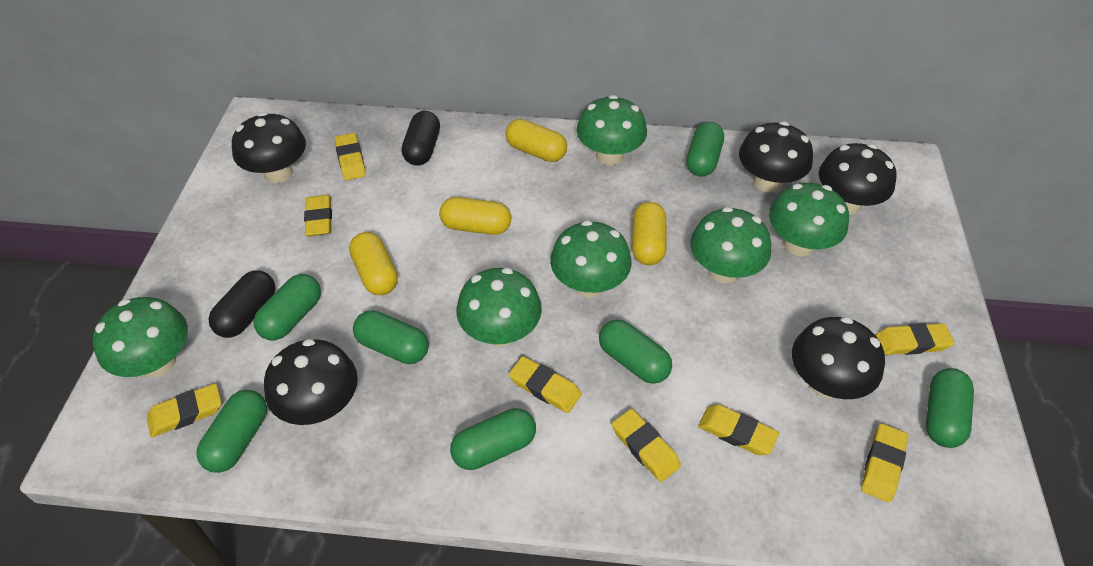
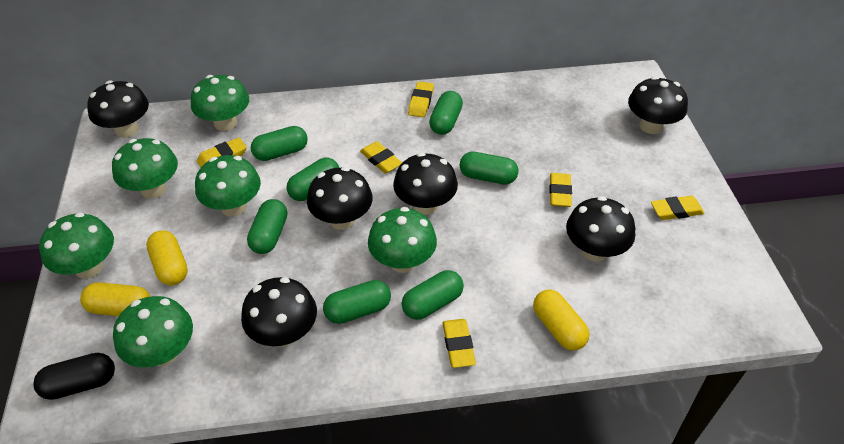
black capsule: [208,271,276,338] [402,111,440,166] = 2 -> [33,353,115,400] = 1
black mushroom: [232,112,306,183] [264,339,358,425] [739,121,813,193] [792,317,885,399] [819,143,897,215] = 5 -> [87,81,149,138] [241,277,317,347] [307,167,373,230] [393,152,458,215] [566,196,635,262] [628,76,688,134] = 6
yellow capsule: [349,232,398,295] [439,197,511,235] [505,119,567,162] [632,202,667,265] = 4 -> [80,282,150,316] [146,230,188,285] [533,290,590,350] = 3
yellow eraser: [147,383,221,437] [304,195,332,236] [335,133,366,181] [509,356,581,413] [612,409,681,482] [698,404,779,455] [861,424,908,502] [876,323,955,355] = 8 -> [197,138,247,168] [360,141,402,174] [408,81,434,117] [442,319,476,368] [549,173,572,207] [651,196,704,220] = 6

